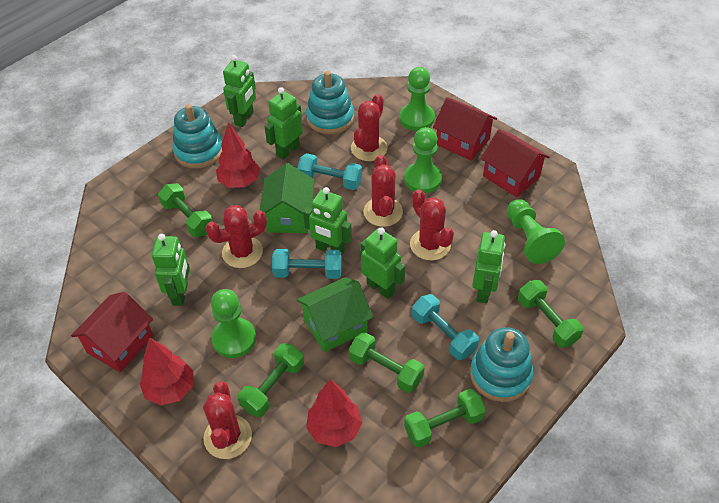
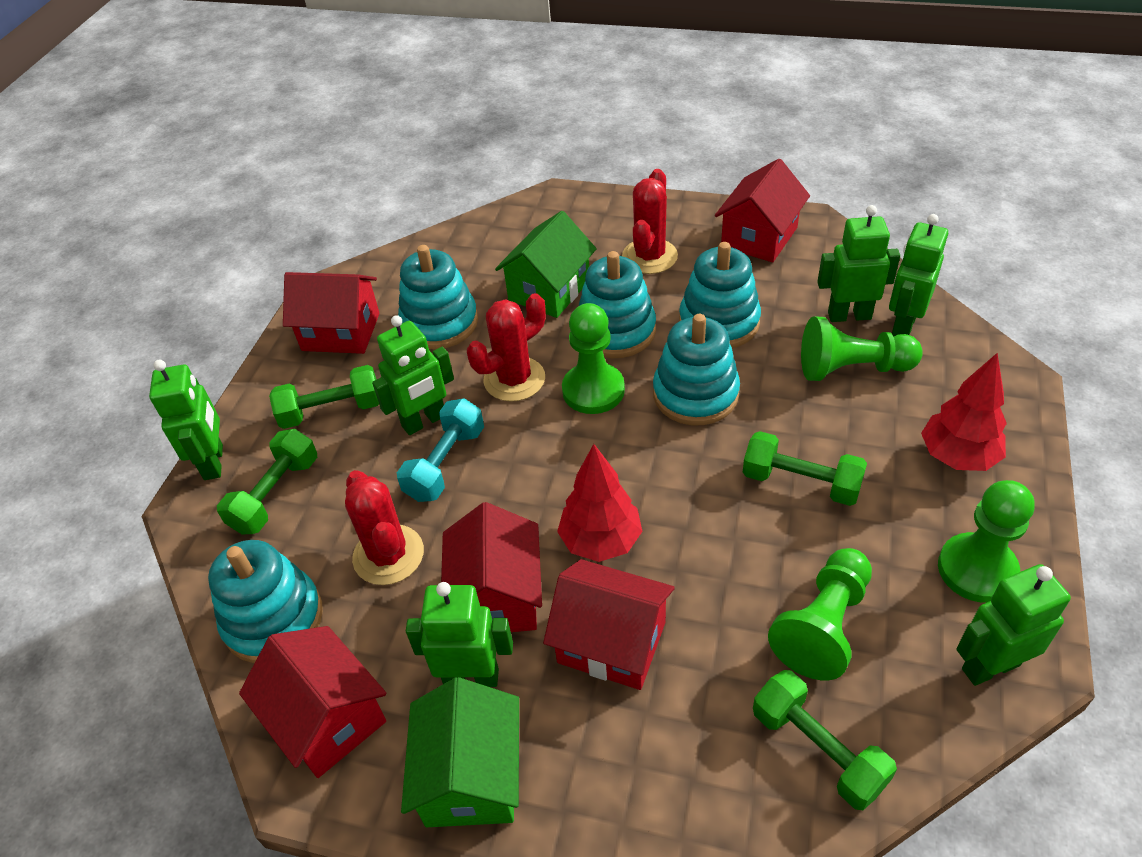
green dumbbell: [158,183,213,237] [238,343,304,417] [349,332,424,393] [404,389,486,448] [518,280,584,348] = 5 -> [217,429,317,534] [269,365,379,429] [743,431,867,506] [753,670,897,810] = 4
red cactus: [203,381,252,459] [206,205,267,268] [351,94,388,161] [364,154,403,227] [410,189,454,261] = 5 -> [345,470,424,585] [467,293,546,402] [622,169,678,274] = 3
red house: [71,292,153,373] [433,97,497,161] [480,129,550,197] = 3 -> [239,626,387,778] [283,272,380,354] [441,502,542,632] [543,559,675,690] [715,159,810,262] = 5
red tree: [139,338,193,406] [216,122,260,188] [306,379,362,447] = 3 -> [557,444,643,562] [921,353,1007,471] = 2
turquoise dumbbell: [272,249,342,279] [297,153,362,190] [412,294,479,360] = 3 -> [397,398,484,502] = 1
turquoise stacking toy: [172,104,222,169] [306,71,354,134] [470,327,533,402] = 3 -> [208,540,323,663] [398,245,478,349] [579,251,656,358] [653,314,740,425] [679,242,761,348] = 5

